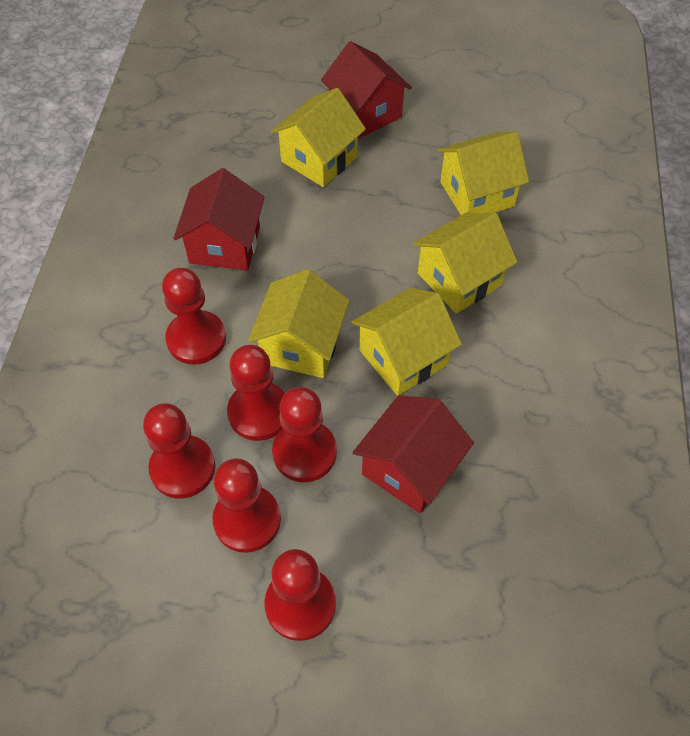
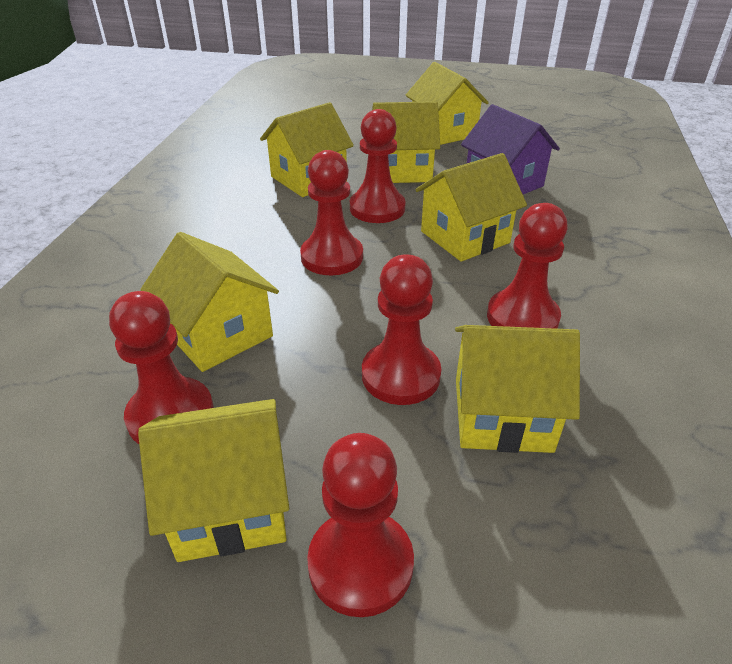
purple house: none = 0 -> [461,104,560,194] = 1
red house: [174,168,264,271] [321,41,412,139] [353,395,474,514] = 3 -> none = 0
yellow house: [248,269,350,378] [271,88,366,187] [352,288,462,396] [413,213,517,313] [438,132,529,215] = 5 -> [138,399,289,562] [140,232,279,372] [260,102,354,197] [372,101,440,183] [406,62,489,145] [415,153,527,262] [455,325,580,453] = 7

